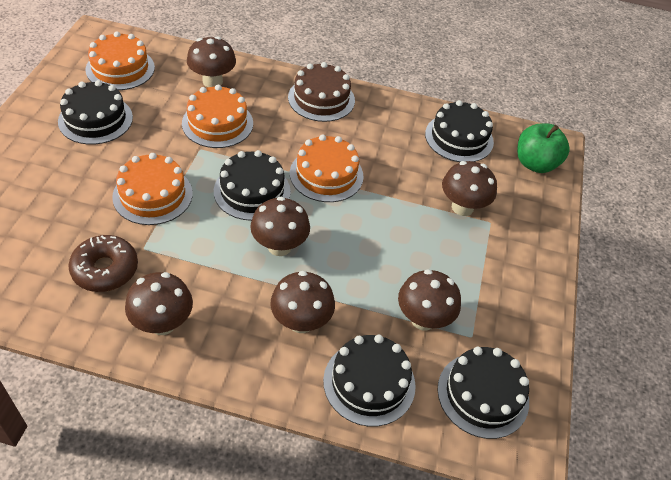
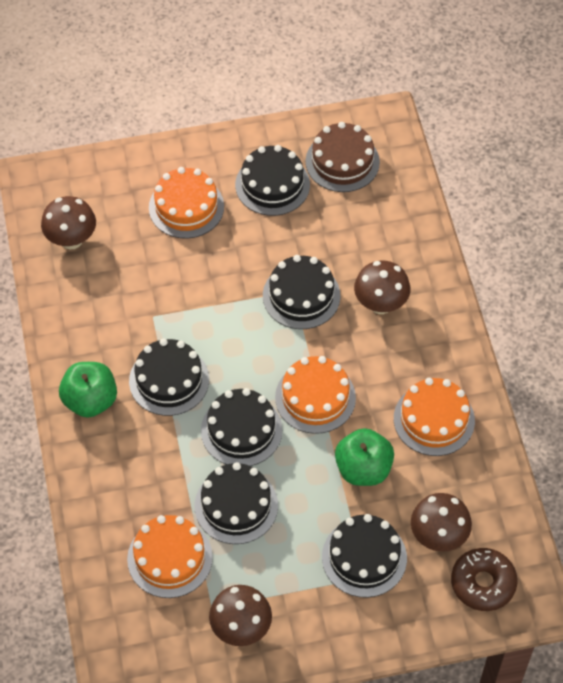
black cake: [58,80,133,145] [214,150,291,221] [323,334,416,427] [425,100,494,162] [438,347,529,439] = 5 -> [129,338,209,416] [195,462,278,544] [201,388,282,466] [235,145,310,216] [263,255,341,329] [322,514,407,598] = 6
brown mushroom: [125,272,193,335] [187,36,236,87] [250,197,310,256] [270,271,335,333] [398,269,461,331] [442,161,497,216] = 6 -> [41,196,96,249] [209,585,272,646] [354,260,410,314] [411,493,472,552] = 4
green apple: [517,123,570,173] = 1 -> [59,362,117,418] [335,428,394,486] = 2

